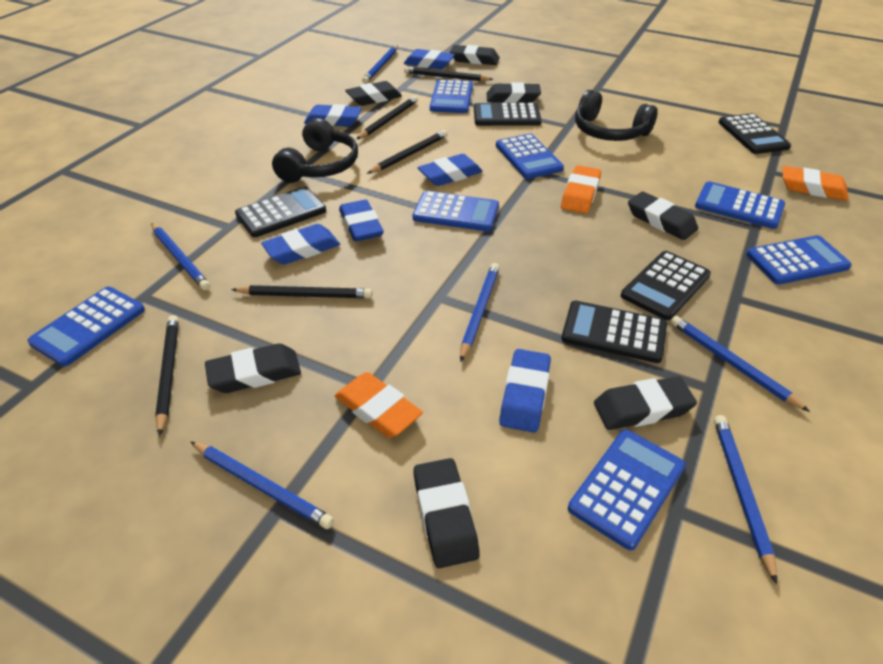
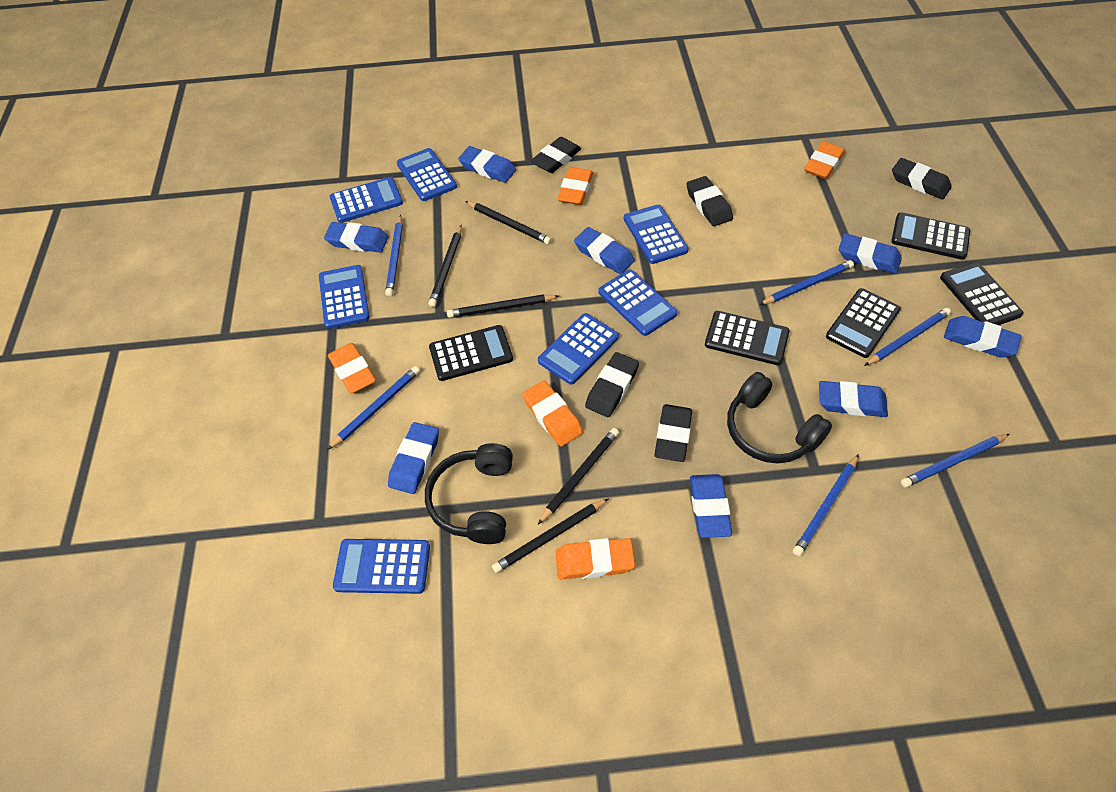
black eraser: [205,343,301,393] [345,81,402,106] [413,458,480,568] [450,45,500,65] [486,82,541,103] [594,376,697,430] [628,192,698,240] = 7 -> [531,137,581,173] [585,352,639,417] [654,404,692,462] [686,176,733,226] [892,158,952,200] = 5
blue eraser: [261,224,340,264] [304,104,362,127] [339,200,384,242] [404,49,455,70] [418,154,483,186] [499,349,551,433] = 6 -> [324,222,388,253] [388,422,439,494] [458,146,516,183] [574,227,635,274] [690,474,732,538] [819,381,888,417] [839,233,902,274] [944,316,1022,358] = 8
orange eraser: [335,372,423,438] [561,165,601,213] [783,166,849,201] = 3 -> [328,343,376,393] [522,381,583,446] [555,538,635,579] [557,167,593,205] [804,141,845,179] = 5

